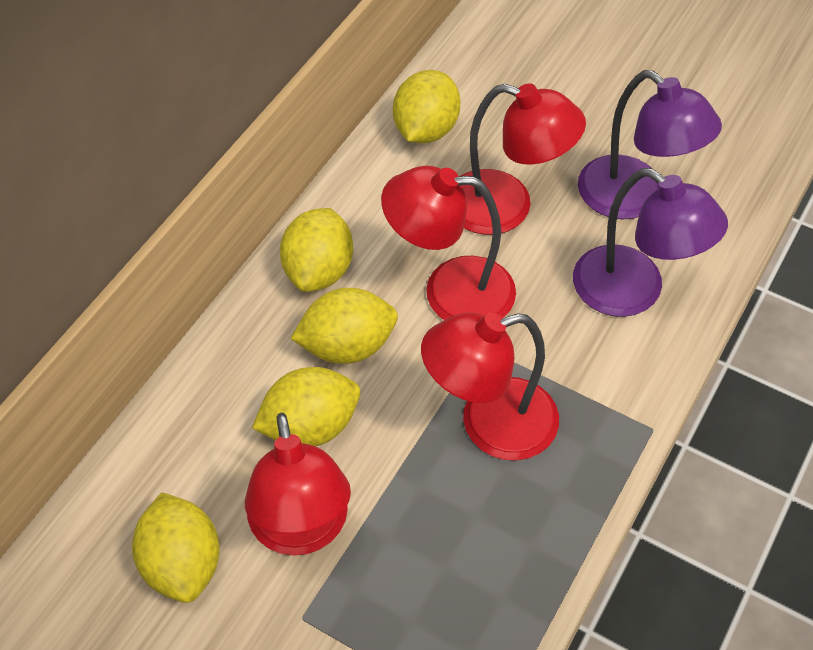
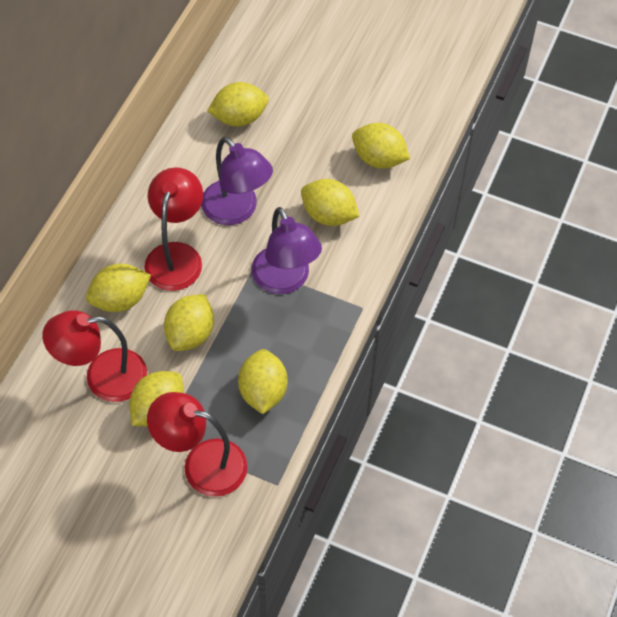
red lamp: [245,413,351,556] [381,166,516,320] [421,313,559,461] [459,83,586,235] = 4 -> [42,310,147,402] [144,167,203,291] [147,392,248,497] = 3
yellow lemon: [132,493,220,603] [252,367,360,446] [280,208,353,292] [290,288,398,364] [393,70,460,143] = 5 -> [86,264,151,312] [129,371,184,426] [164,294,214,351] [207,82,269,127] [238,349,288,414] [301,179,360,226] [352,123,410,169] = 7

